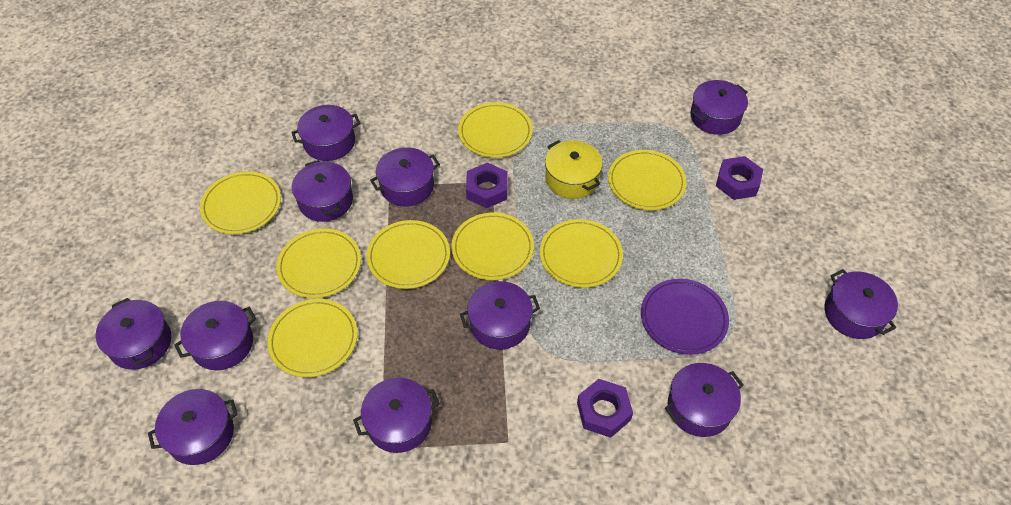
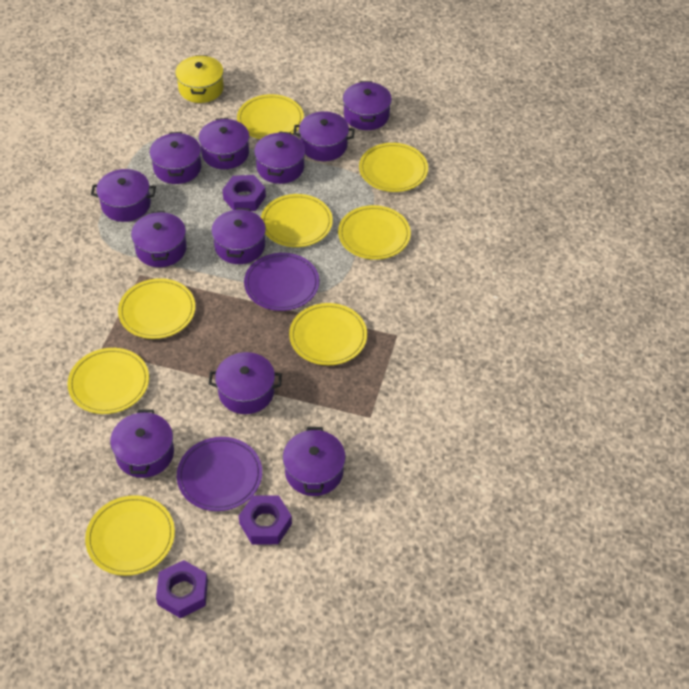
purple plate: [641,279,729,355] = 1 -> [177,437,262,511] [244,253,319,311] = 2

